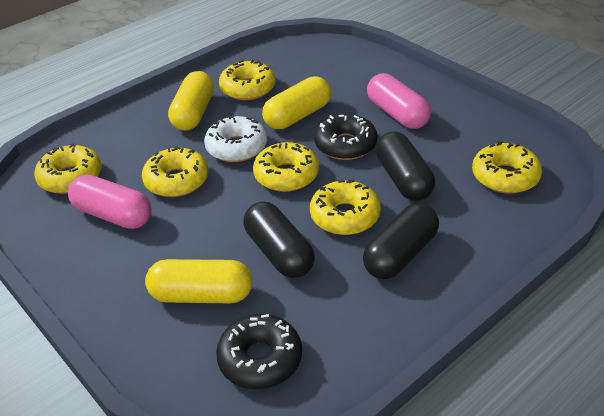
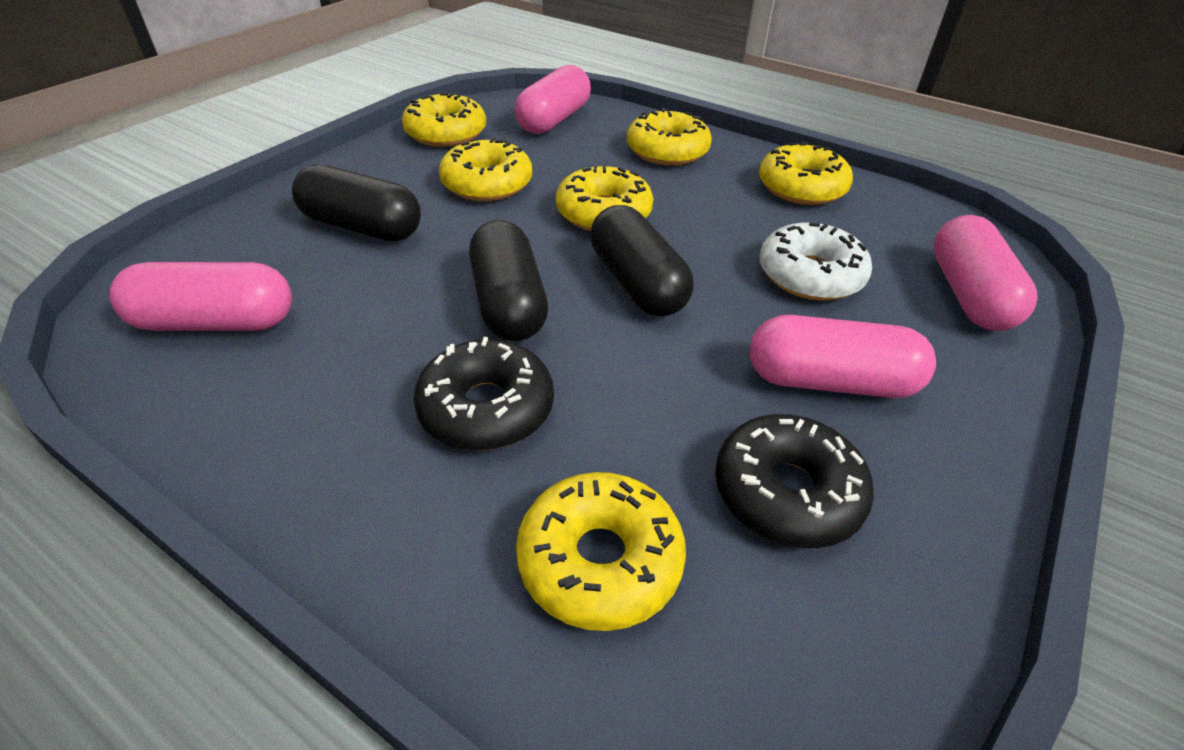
pink capsule: [68,174,152,229] [367,73,431,129] = 2 -> [109,262,292,331] [514,65,591,134] [750,315,936,398] [933,215,1037,331] = 4
yellow capsule: [145,259,252,303] [168,71,214,131] [262,76,331,129] = 3 -> none = 0

